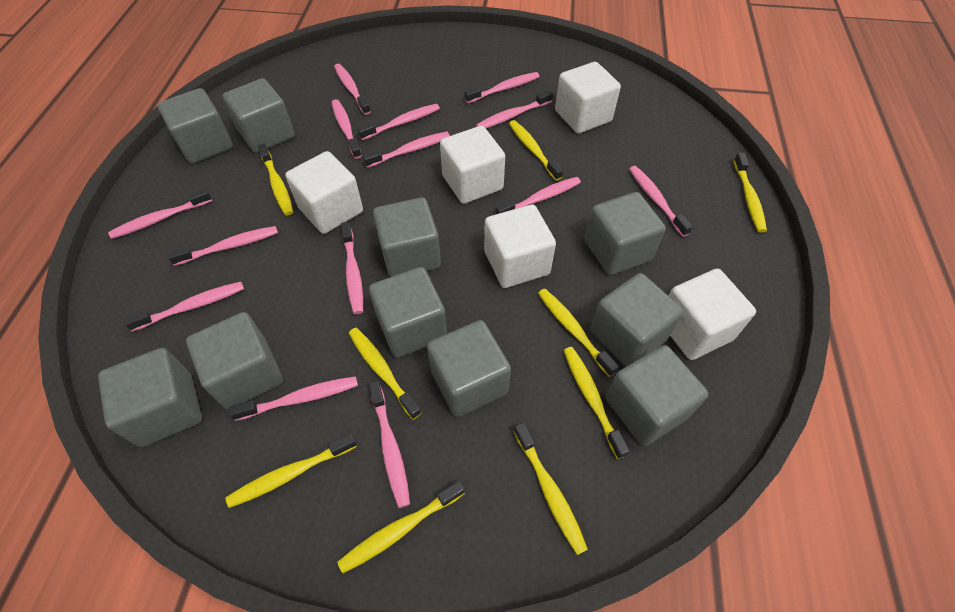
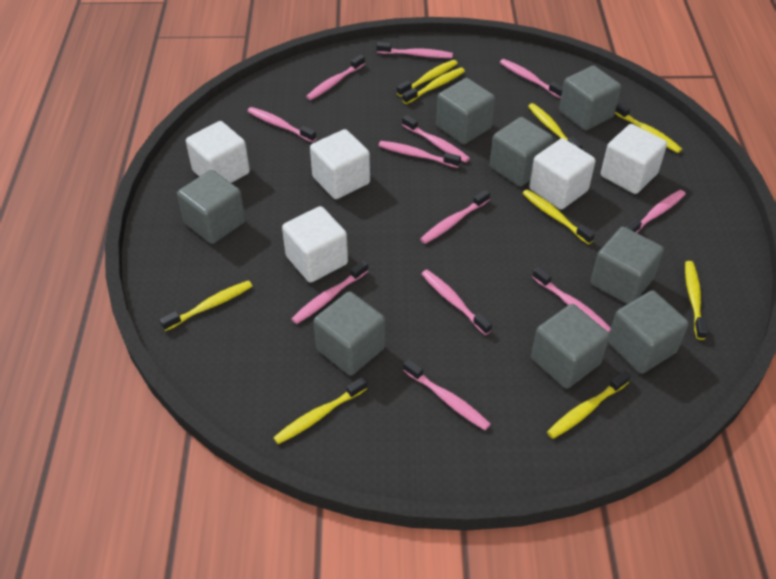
grey cube: [98,348,202,447] [157,88,233,164] [186,312,283,410] [222,78,295,153] [369,267,447,358] [373,197,441,277] [427,320,511,417] [585,192,666,275] [590,273,684,367] [606,345,709,446] = 10 -> [177,170,246,244] [314,291,385,375] [436,78,495,144] [490,117,553,186] [531,304,610,389] [559,66,621,130] [591,227,664,304] [608,291,689,374] = 8
pink toothbrush: [108,188,212,239] [123,282,244,332] [167,226,278,266] [229,376,358,421] [331,99,362,159] [334,64,371,115] [341,222,363,314] [357,104,440,140] [363,132,450,168] [369,381,410,508] [464,72,540,103] [476,90,553,128] [495,177,581,214] [629,166,693,237] = 14 -> [248,107,316,142] [291,260,368,324] [306,55,365,100] [377,42,453,58] [379,141,461,168] [402,115,470,163] [403,359,491,430] [420,190,490,244] [422,270,492,335] [500,59,563,98] [532,267,611,333] [626,190,686,233] = 12

